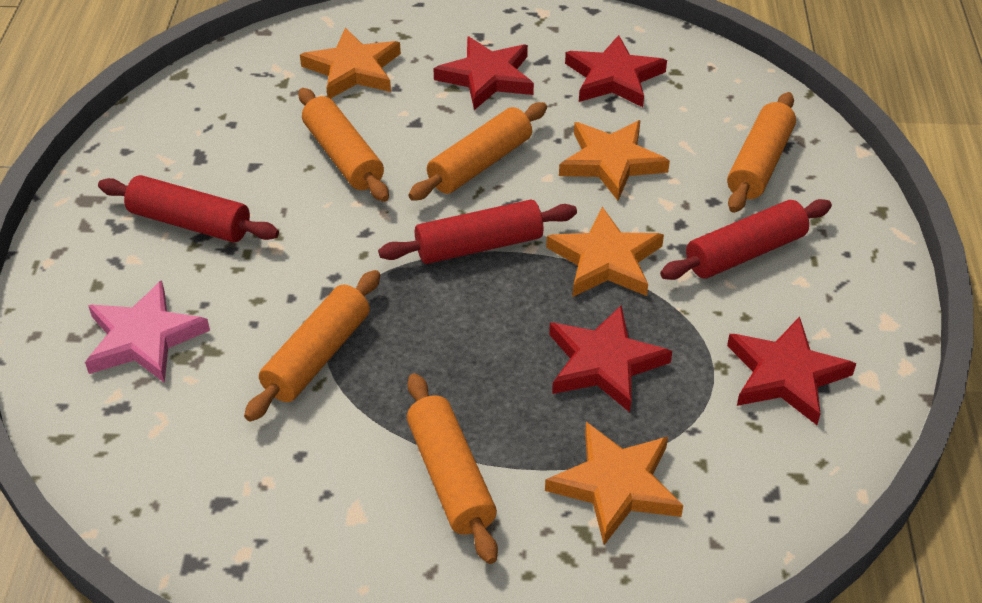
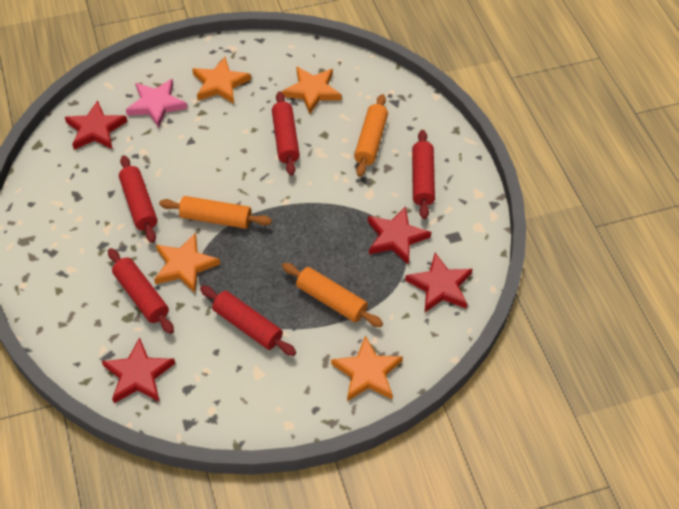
orange rolling pin: [244,270,380,421] [299,88,389,202] [407,373,498,564] [408,102,547,201] [727,92,796,213] = 5 -> [159,196,272,229] [282,263,383,327] [354,94,388,177] = 3
red rolling pin: [98,175,279,242] [378,199,577,264] [660,199,832,280] = 3 -> [108,248,174,334] [119,156,157,243] [200,285,296,356] [272,91,300,176] [412,130,435,219] = 5

